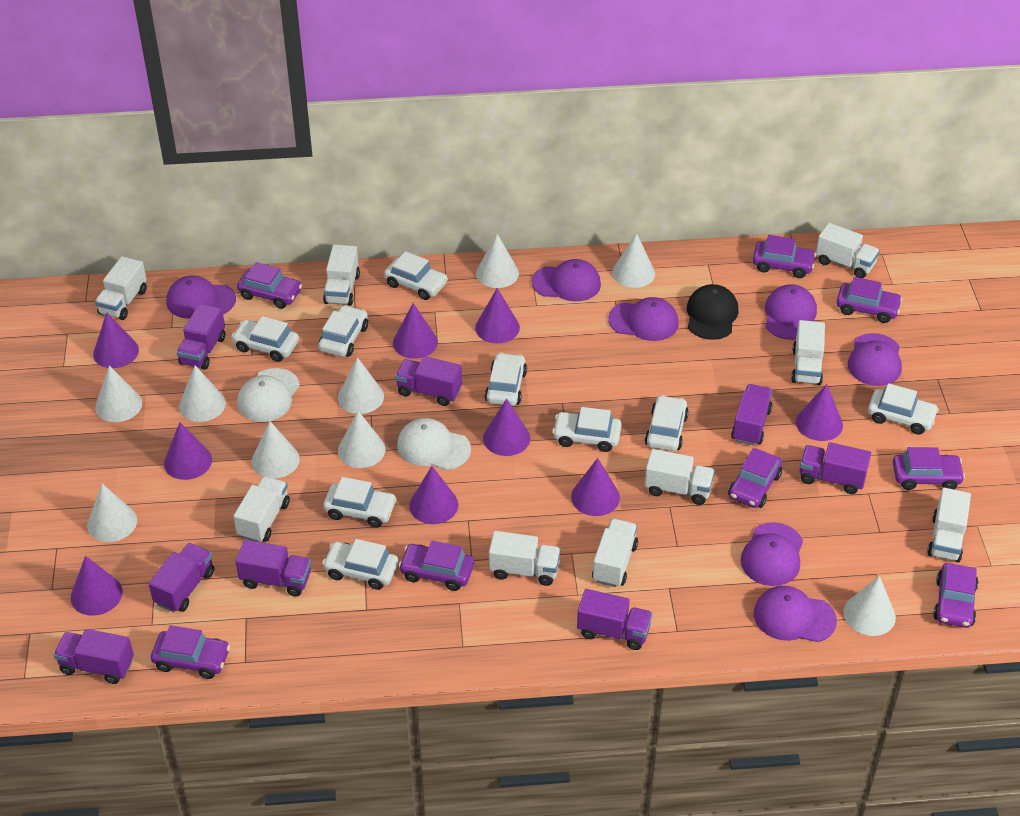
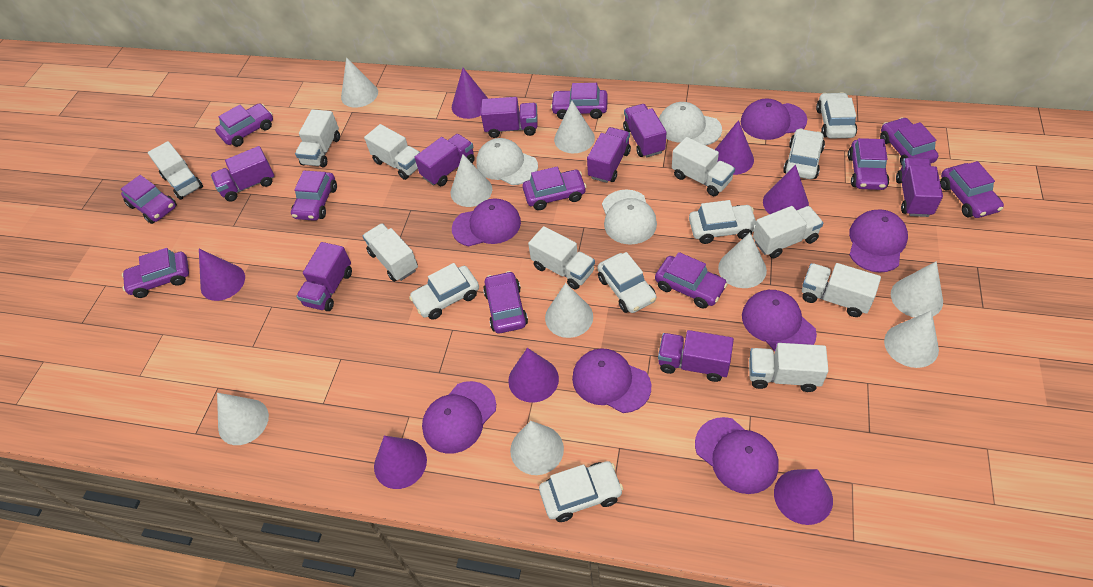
black cap: [687,284,739,340] = 1 -> none = 0
purple car: [151,625,230,679] [237,262,302,309] [399,541,474,591] [728,448,782,508] [753,235,816,278] [836,277,902,323] [893,447,965,490] [933,563,979,628] = 8 -> [121,175,177,224] [122,248,189,298] [215,103,273,147] [291,171,337,221] [483,271,528,333] [523,167,587,210] [551,83,608,119] [655,252,728,309] [848,138,889,190] [880,117,939,165] [940,161,1004,218] = 11
purple cone: [71,556,122,616] [93,312,139,368] [164,422,212,480] [393,303,438,359] [409,466,458,524] [475,288,520,343] [483,399,530,456] [571,458,620,516] [796,384,843,441] = 9 -> [199,249,245,301] [374,436,427,489] [452,68,488,119] [508,348,559,402] [715,120,754,175] [763,165,809,214] [774,469,833,525] = 7
white cap: [237,368,300,422] [397,418,471,470] = 2 -> [476,138,538,185] [602,189,657,245] [659,102,722,145] = 3
white car: [231,316,299,362] [318,305,368,357] [322,539,398,590] [323,477,397,528] [384,251,448,300] [485,352,527,406] [552,407,622,452] [645,395,689,451] [868,383,939,435] = 9 -> [409,263,479,320] [539,461,623,522] [597,252,656,313] [689,200,756,244] [783,128,825,179] [816,92,857,139] = 6

